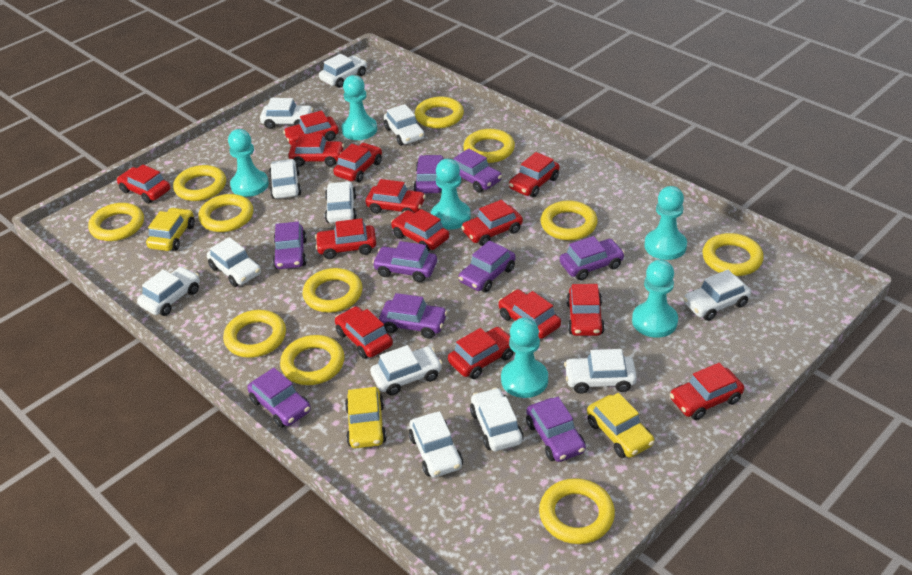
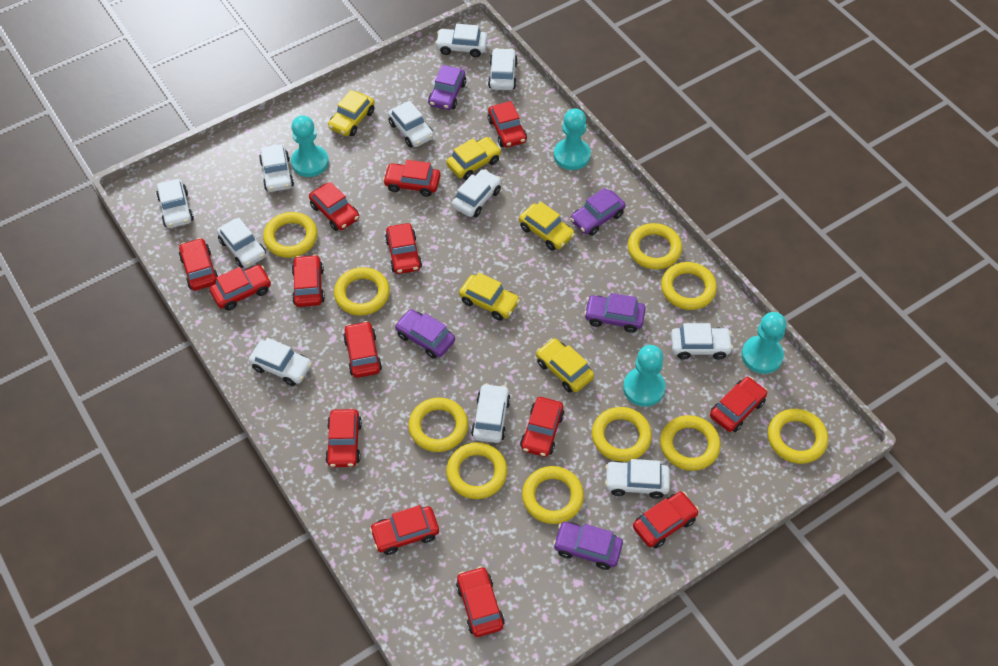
purple car: [247,368,311,428] [273,222,307,269] [372,241,437,282] [379,293,447,338] [414,155,444,193] [453,149,502,192] [459,240,515,292] [526,397,586,462] [560,236,625,280] = 9 -> [395,309,455,359] [428,65,466,110] [553,522,623,570] [570,188,625,236] [584,293,646,333] = 5
turquoise pawn: [228,129,269,197] [341,75,377,140] [431,159,471,230] [501,318,548,398] [632,260,678,338] [644,186,687,260] = 6 -> [291,115,329,177] [554,108,591,170] [623,345,666,407] [741,312,786,374] = 4
white car: [137,267,200,316] [207,237,261,287] [260,98,313,129] [269,159,301,199] [319,54,367,88] [325,181,357,223] [370,345,443,395] [384,104,425,146] [409,411,463,477] [470,388,524,451] [564,349,637,394] [683,270,751,321] = 12 -> [156,179,194,228] [217,218,266,268] [249,338,312,386] [259,144,294,192] [388,101,434,148] [435,24,488,57] [452,169,501,217] [471,383,511,443] [488,48,518,90] [605,459,670,499] [671,323,733,360] = 11
yellow car: [146,207,195,251] [345,387,387,448] [587,393,654,458] = 3 -> [328,90,375,136] [446,137,501,180] [459,273,520,321] [519,202,575,251] [536,338,594,393] = 5
yellow ring: [88,203,144,241] [173,165,226,201] [198,194,253,232] [223,310,286,358] [280,335,345,385] [302,268,362,313] [415,97,464,128] [463,129,515,163] [539,478,615,544] [541,201,597,240] [702,233,764,276] = 11 -> [263,212,317,258] [334,267,390,316] [408,398,468,452] [446,442,507,499] [522,466,584,524] [592,407,652,462] [628,223,682,269] [660,415,721,471] [661,262,717,310] [768,409,828,464] = 10

